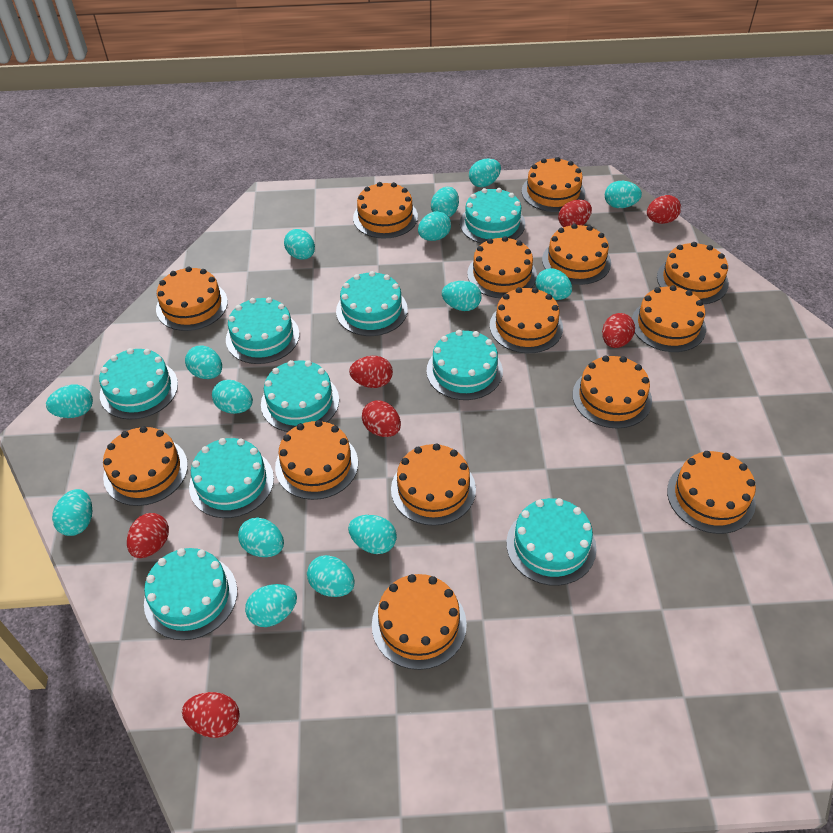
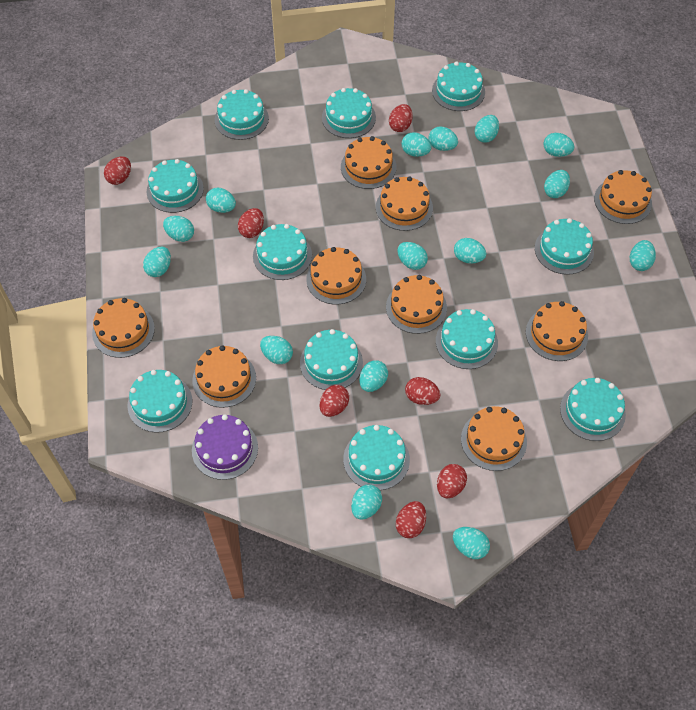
orange cake: [103,426,188,506] [156,267,228,331] [275,420,358,500] [353,182,418,239] [372,574,467,670] [391,443,476,526] [467,236,537,298] [490,287,563,353] [522,157,585,212] [542,224,611,285] [572,355,652,428] [632,285,706,352] [657,242,729,305] [667,451,756,534] = 14 -> [92,298,155,358] [192,346,256,408] [306,247,366,304] [341,136,397,189] [376,177,433,231] [386,275,447,334] [461,406,527,471] [526,301,588,361] [594,170,652,224] = 9
purple cake: none = 0 -> [192,415,258,480] = 1
turquoise cake: [99,348,178,419] [144,548,237,640] [189,438,274,518] [226,297,299,364] [261,360,339,432] [336,271,408,336] [427,330,503,400] [460,188,525,244] [506,498,596,586] = 9 -> [128,370,192,433] [147,159,204,213] [215,89,269,140] [253,224,312,280] [300,329,363,390] [322,88,376,138] [343,425,410,490] [432,62,485,111] [436,309,498,369] [535,218,594,275] [560,378,626,441] = 11

